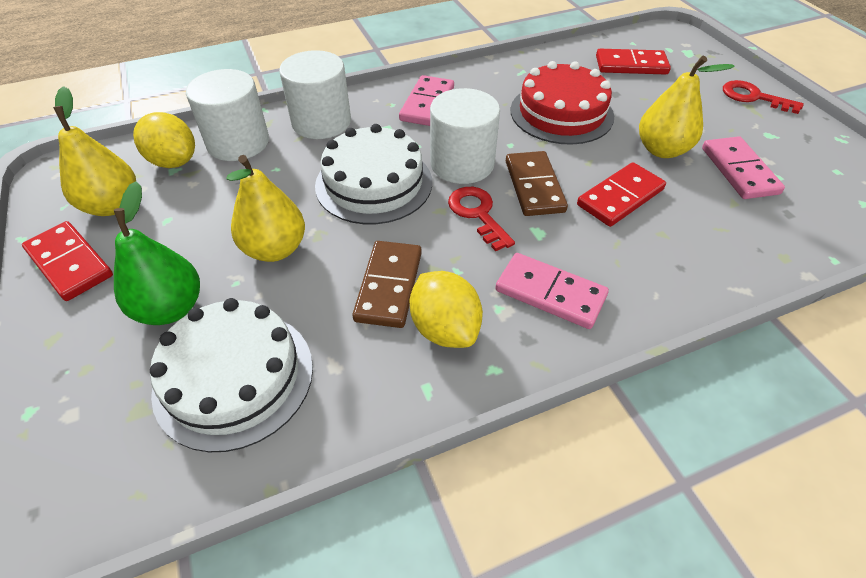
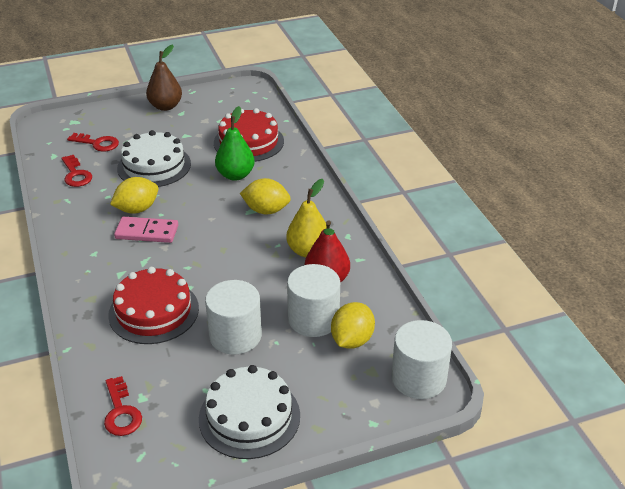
brown domino: [352,241,422,328] [506,151,568,216] = 2 -> none = 0
brown pear: none = 0 -> [146,45,182,111] = 1
pink domino: [399,75,454,126] [495,253,609,329] [702,136,785,199] = 3 -> [114,217,178,243] = 1
red cake: [511,61,614,144] = 1 -> [108,267,199,344] [214,108,284,162] = 2
red domino: [22,221,113,301] [577,162,666,227] [596,49,671,75] = 3 -> none = 0
red key: [448,187,515,251] [723,80,804,114] = 2 -> [61,155,92,187] [67,133,119,152] [104,376,142,436] = 3
red pear: none = 0 -> [305,220,350,283] = 1
yellow lemon: [133,112,195,168] [410,271,483,348] = 2 -> [110,177,159,214] [240,178,291,215] [331,302,375,349] = 3
yellow pear: [53,86,136,216] [226,155,305,262] [639,56,734,158] = 3 -> [286,179,327,257] = 1

